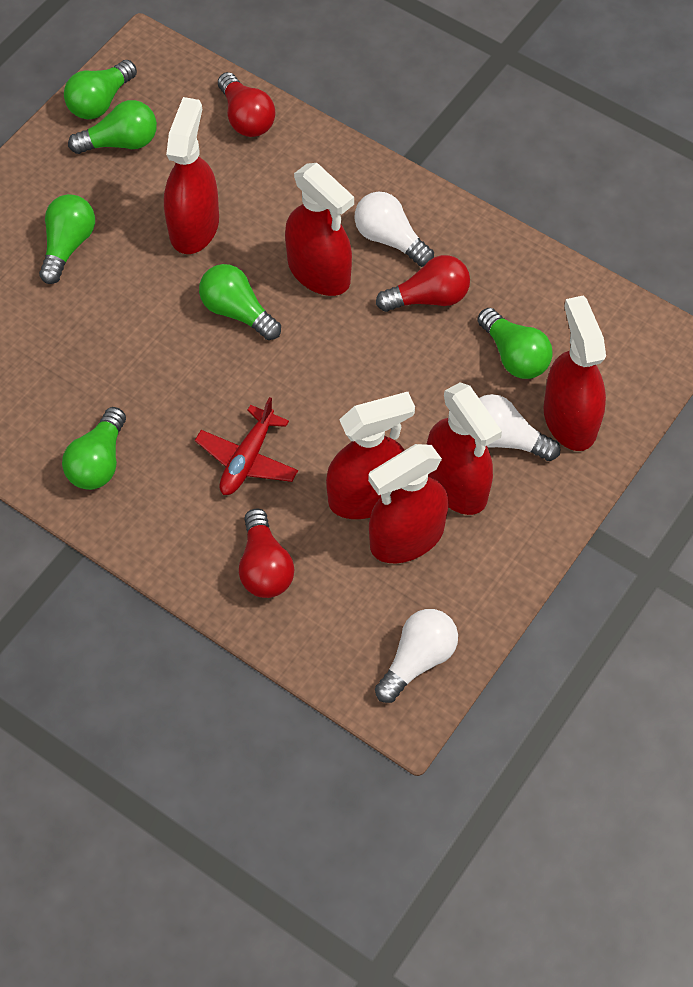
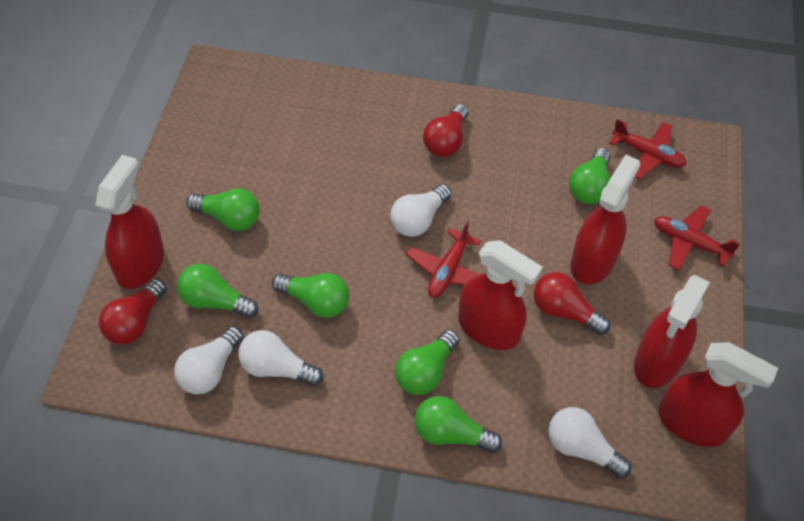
red plane: [195,397,298,495] = 1 -> [406,220,481,298] [609,119,687,179] [654,205,740,270] = 3
red spray bottle: [164,97,219,254] [285,163,354,296] [326,392,415,519] [368,444,449,563] [427,382,502,515] [543,296,606,451] = 6 -> [95,155,164,289] [458,240,543,350] [571,155,640,284] [634,275,710,388] [658,342,778,447] = 5
white light bulb: [354,191,434,267] [375,609,458,703] [479,394,560,461] = 3 -> [174,326,244,394] [238,330,323,386] [390,184,451,237] [548,407,631,478] = 4

